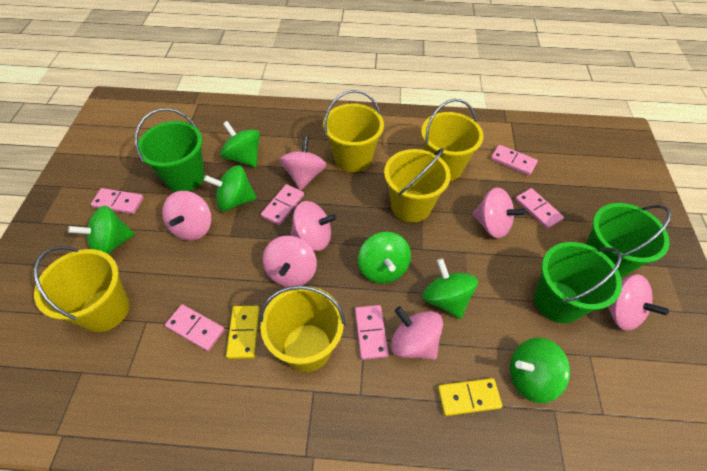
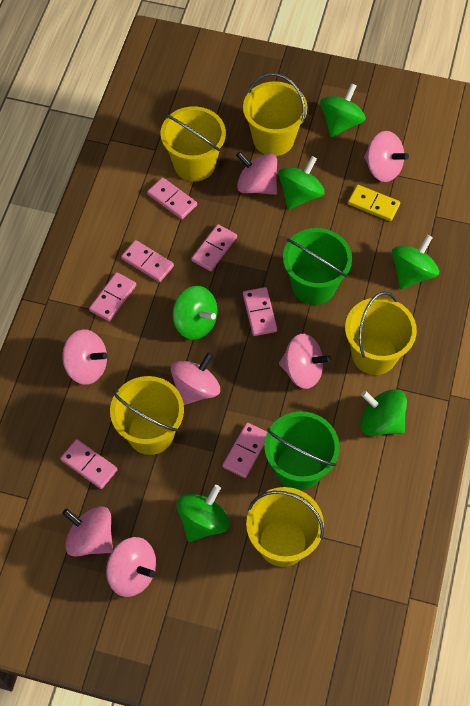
green bucket: [135,108,205,192] [534,242,622,323] [586,203,671,278] = 3 -> [264,411,339,491] [283,228,352,305] = 2
pink domino: [91,188,144,214] [165,304,225,351] [261,184,304,225] [355,305,389,360] [491,145,538,176] [515,188,564,229] = 6 -> [60,439,118,489] [89,272,136,321] [121,240,174,282] [147,177,197,219] [191,224,237,271] [223,423,267,478] [243,287,277,336] = 7
yellow domino: [226,306,260,359] [438,378,502,416] = 2 -> [348,185,400,221] = 1

